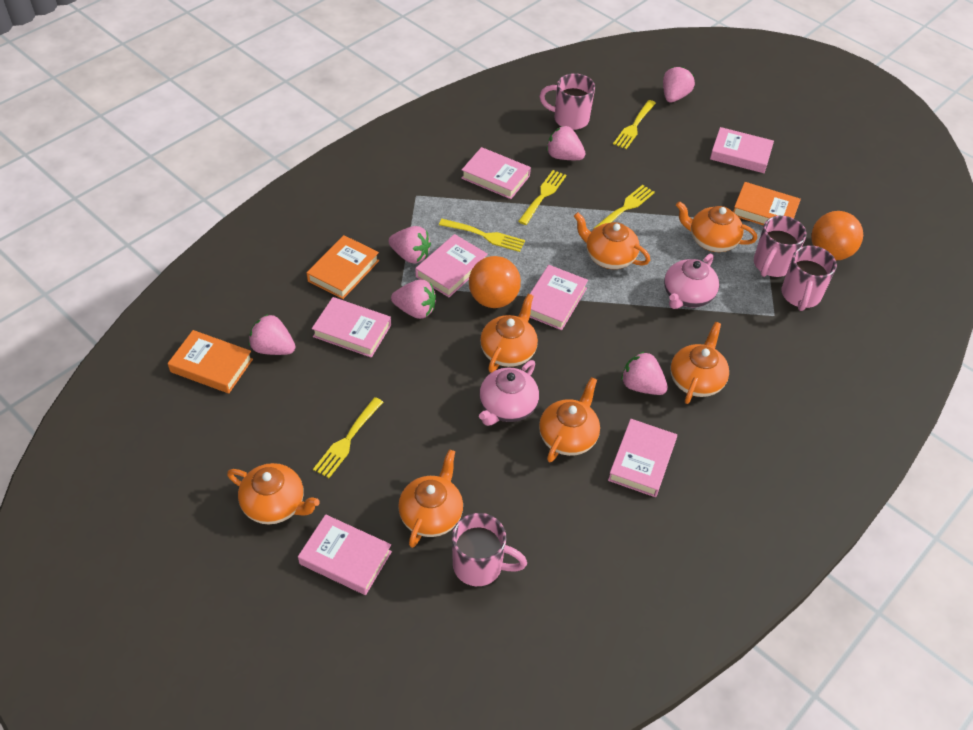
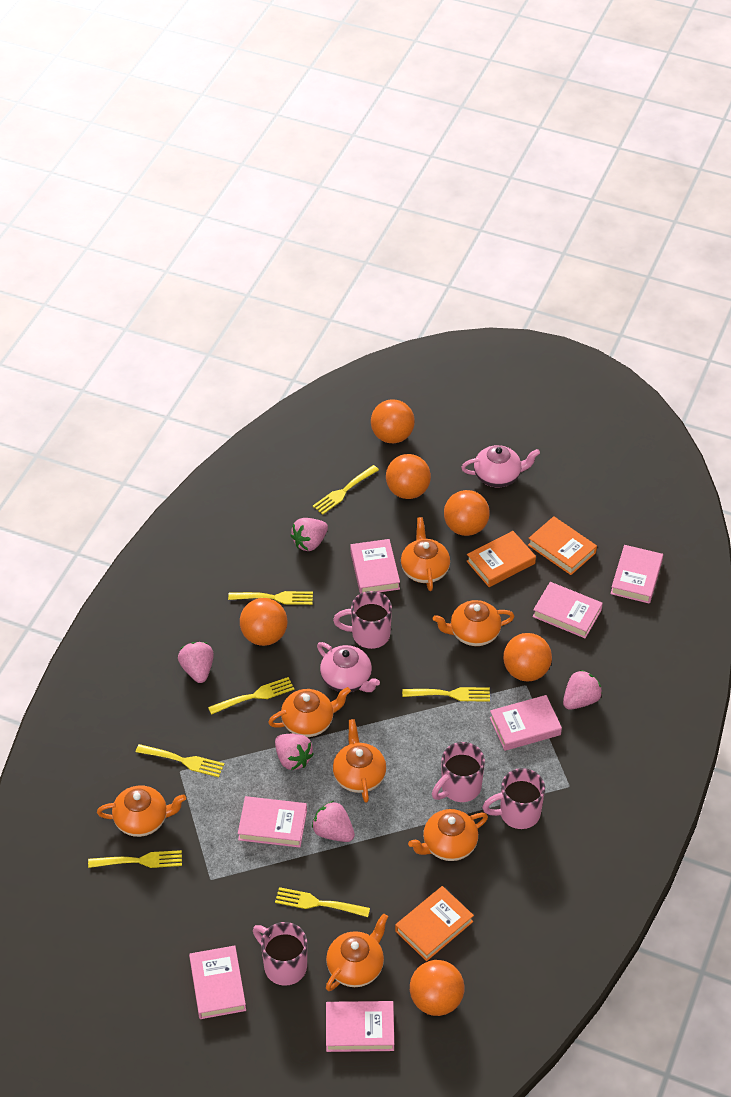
orange ball: [469,256,521,308] [811,211,863,260] = 2 -> [240,598,287,646] [371,399,415,443] [386,454,431,499] [410,960,464,1016] [444,490,490,536] [503,633,552,681] = 6
pink strawberry: [249,314,295,355] [388,226,431,264] [391,280,436,319] [547,126,586,160] [621,352,668,395] [663,67,695,102] = 6 -> [178,642,214,683] [275,734,314,770] [290,518,328,551] [312,801,355,842] [563,670,602,710] = 5
yellow fork: [313,397,383,478] [439,219,525,252] [518,170,566,225] [593,185,655,229] [613,100,656,149] = 5 -> [88,850,182,868] [136,744,224,777] [208,677,294,715] [228,591,313,605] [275,887,370,917] [313,465,379,515] [402,687,490,702] = 7

